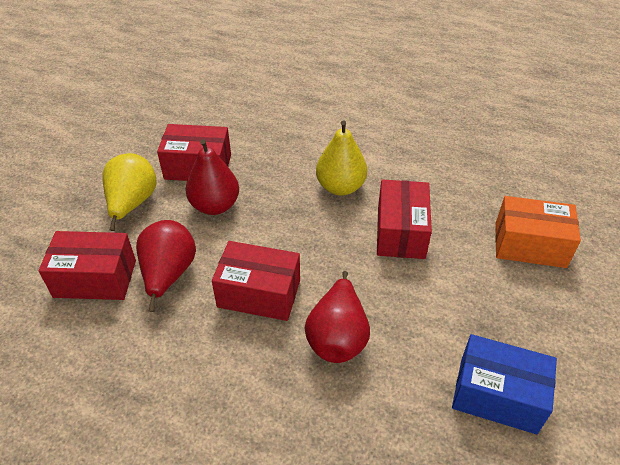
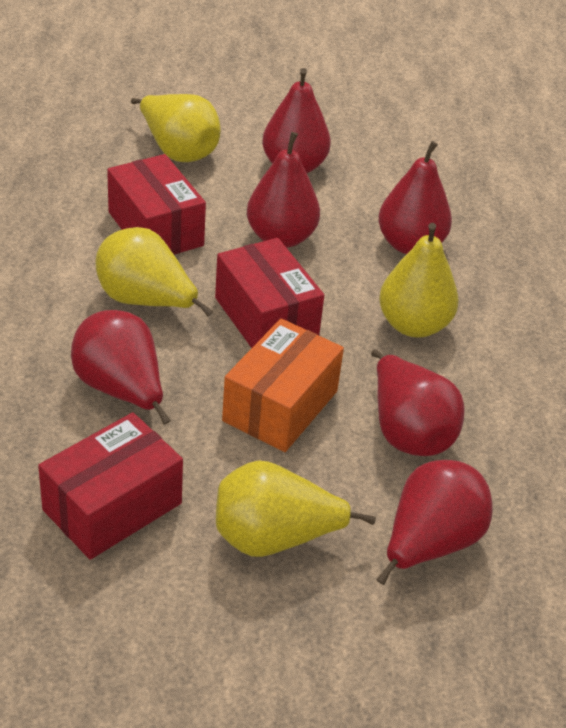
blue box: [452,334,557,434] = 1 -> none = 0
red box: [39,231,136,300] [157,124,231,181] [212,241,300,321] [377,179,432,259] = 4 -> [38,412,183,560] [107,154,206,255] [215,238,324,348] = 3
red pear: [136,220,196,312] [185,139,239,215] [304,271,370,363] = 3 -> [71,310,171,425] [247,132,320,248] [262,68,331,173] [371,349,465,456] [376,460,492,585] [378,141,452,254] = 6
yellow pear: [102,153,157,231] [316,120,367,196] = 2 -> [96,227,213,316] [131,94,221,162] [216,460,376,557] [379,223,459,338] = 4

